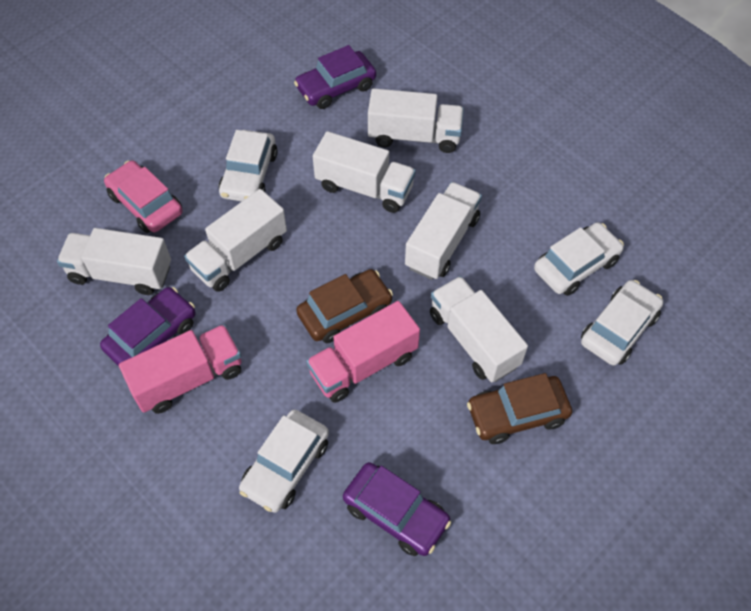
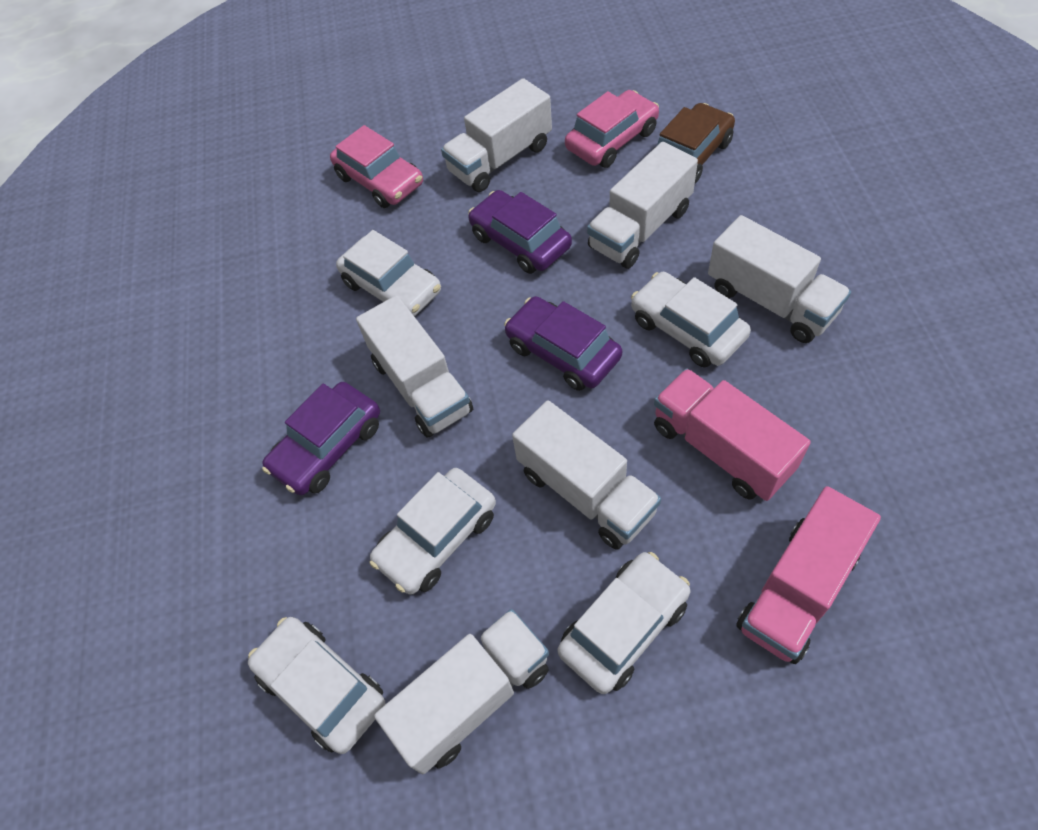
brown car: [296,269,393,343] [467,373,572,444] = 2 -> [657,103,735,184] = 1
pink car: [104,160,183,233] = 1 -> [330,125,423,208] [565,90,659,168] = 2
white car: [218,130,278,202] [239,409,329,513] [534,222,624,296] [581,280,663,366] = 4 -> [248,617,385,754] [336,230,441,316] [370,468,496,595] [558,552,690,694] [631,272,751,368] = 5

